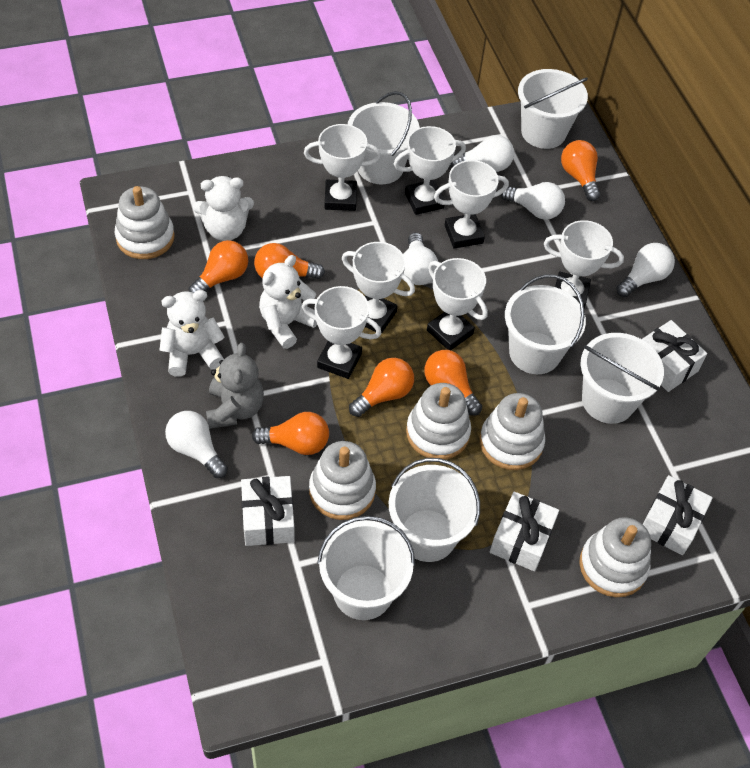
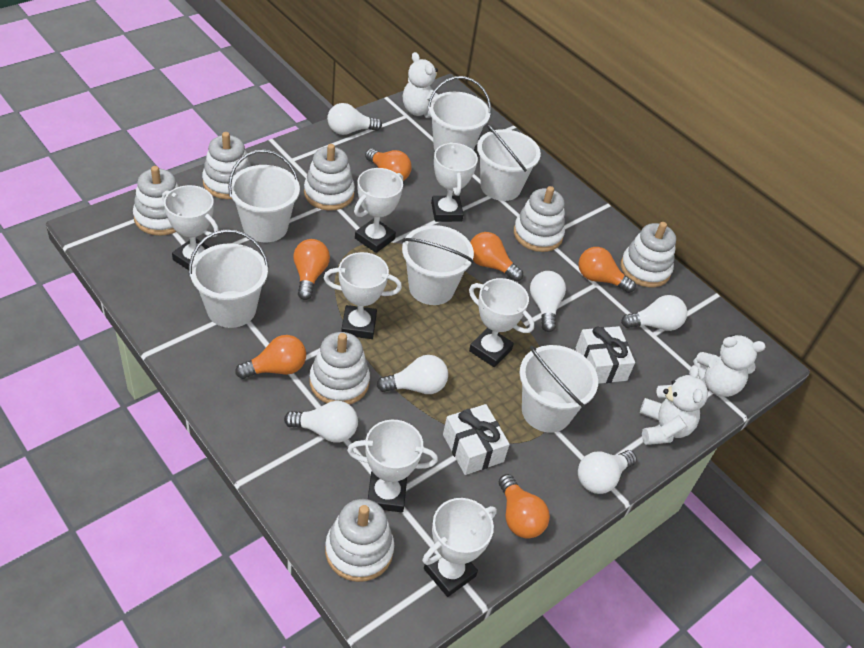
grey teddy bear: [206,343,264,429] = 1 -> none = 0
white gift: [241,476,295,546] [490,492,559,571] [642,320,707,392] [643,475,713,555] = 4 -> [443,404,510,475] [576,326,635,384] = 2
white light bulb: [165,411,228,478] [403,233,438,285] [450,135,514,172] [500,182,565,220] [616,243,675,297] = 5 -> [284,401,358,443] [327,103,382,135] [377,355,448,394] [530,271,566,332] [578,450,637,494] [621,295,687,331] = 6
white stacking toy: [115,186,175,259] [309,441,376,520] [406,383,471,460] [480,393,545,470] [579,517,651,597] = 5 -> [133,166,179,236] [202,132,251,199] [304,144,355,210] [309,332,370,405] [325,499,394,582] [514,186,565,252] [621,222,676,287] = 7

